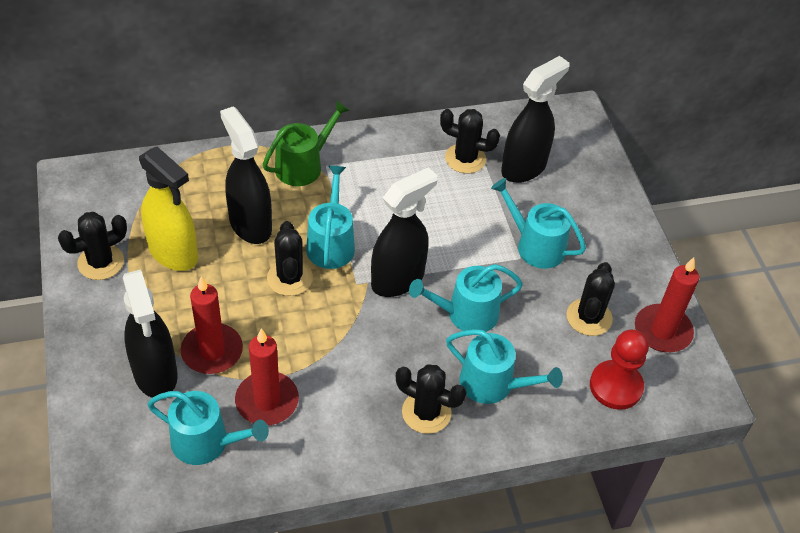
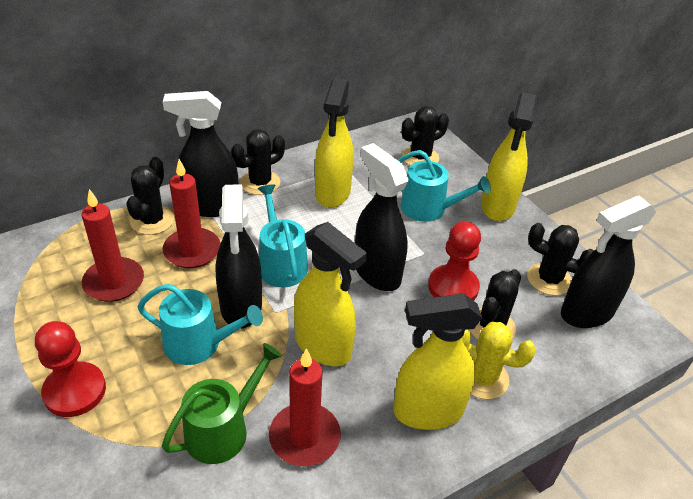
red pawn: [590,329,649,410] = 1 -> [35,321,106,417] [428,221,481,301] = 2
turquoise watering can: [148,391,269,465] [306,166,355,269] [409,264,523,332] [446,329,563,404] [491,178,586,269] = 5 -> [138,284,263,365] [258,184,308,287] [398,150,491,222] = 3
yellow cactus: none = 0 -> [462,322,536,399] = 1
yellow spray bottle: [139,147,198,271] = 1 -> [294,222,367,366] [315,78,354,208] [393,294,482,430] [481,92,536,221] = 4

